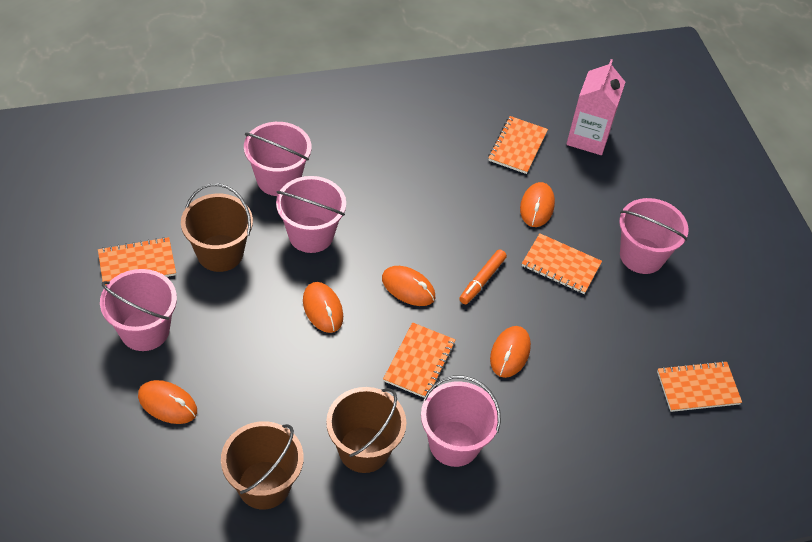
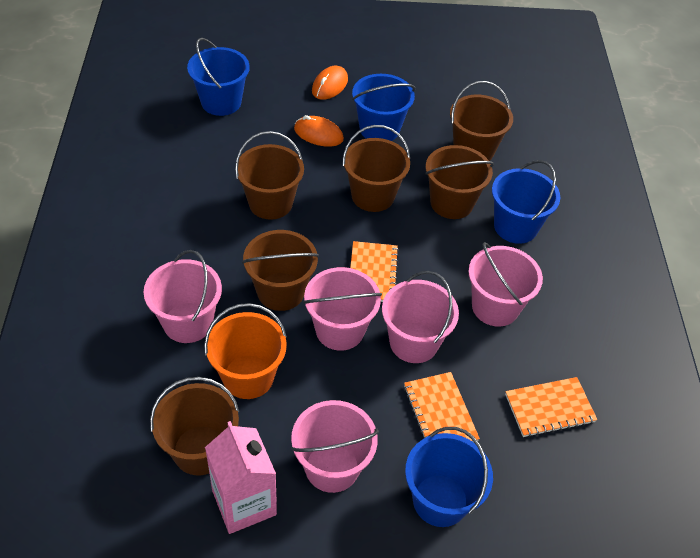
blue bucket: none = 0 -> [187,38,250,116] [352,74,415,141] [405,427,493,527] [492,160,560,244] = 4
brown bucket: [181,183,253,272] [221,421,304,510] [326,387,406,473] = 3 -> [150,377,239,475] [235,131,304,220] [242,230,319,311] [342,125,410,212] [425,145,494,219] [450,81,513,161] = 6
orange bucket: none = 0 -> [204,303,287,399] = 1
orange marker: [459,249,507,304] = 1 -> none = 0
orange mouse: [138,380,197,424] [303,282,343,333] [382,266,435,306] [490,326,531,378] [520,182,555,227] = 5 -> [294,115,344,147] [312,66,348,100] = 2
orange notebook: [98,237,176,285] [383,322,456,398] [488,116,548,174] [522,233,602,294] [657,361,742,412] = 5 -> [350,241,399,302] [404,372,480,442] [505,377,597,437] = 3

